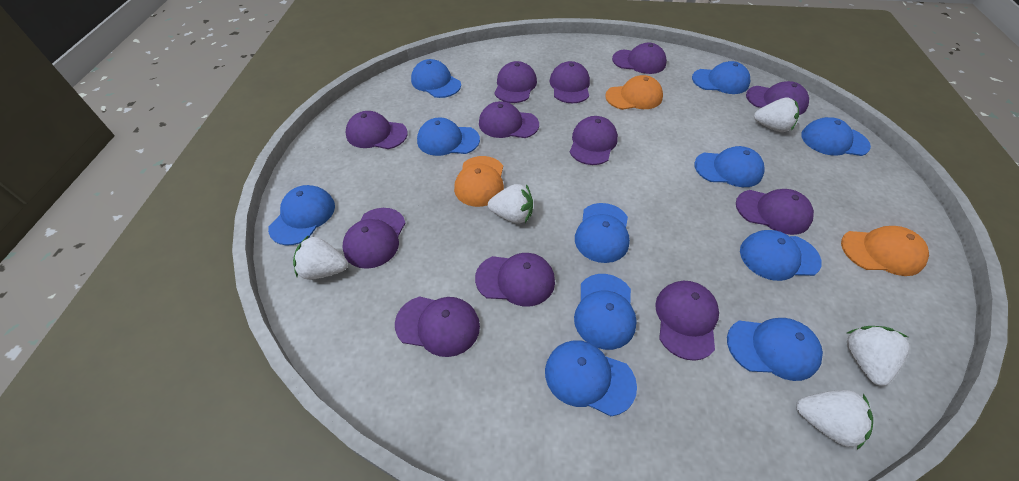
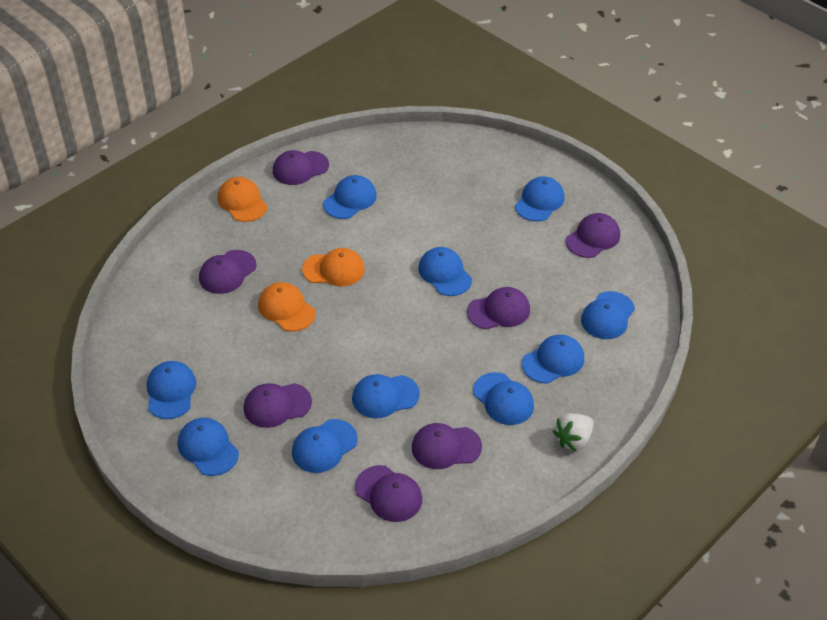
blue cap: [268,185,335,246] [411,59,461,98] [417,118,480,156] [545,340,637,416] [574,274,637,350] [575,203,630,263] [692,61,750,94] [694,146,765,187] [727,318,823,381] [740,230,822,281] [801,117,871,156] = 11 -> [147,361,196,419] [178,418,239,476] [292,419,358,473] [323,175,377,219] [352,374,420,418] [418,247,472,296] [473,372,534,425] [515,176,565,222] [522,334,584,383] [581,291,635,339] = 10
purple cap: [342,208,405,269] [346,111,408,149] [395,296,480,357] [475,253,555,307] [479,101,539,138] [494,61,537,103] [550,61,590,103] [570,116,618,165] [612,43,667,74] [655,281,719,361] [736,189,814,235] [746,81,809,115] = 12 -> [199,250,257,294] [244,383,312,428] [273,150,329,185] [355,465,422,522] [412,423,482,469] [467,287,530,329] [566,213,620,258] = 7
white strawberry: [293,235,348,280] [488,184,533,224] [754,98,799,132] [796,390,873,450] [847,326,910,386] = 5 -> [552,413,594,452] = 1

